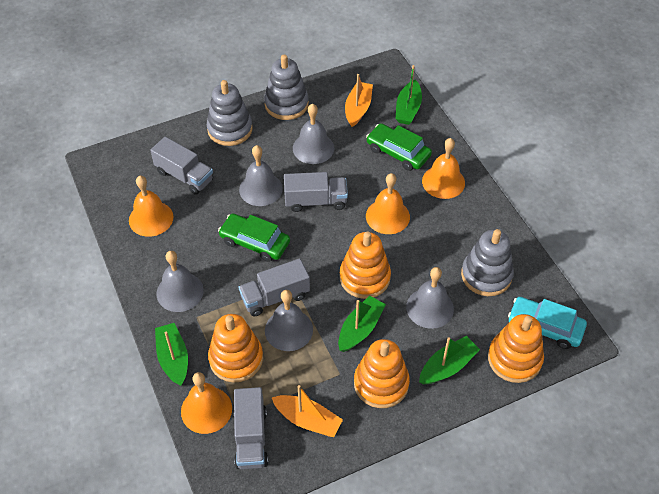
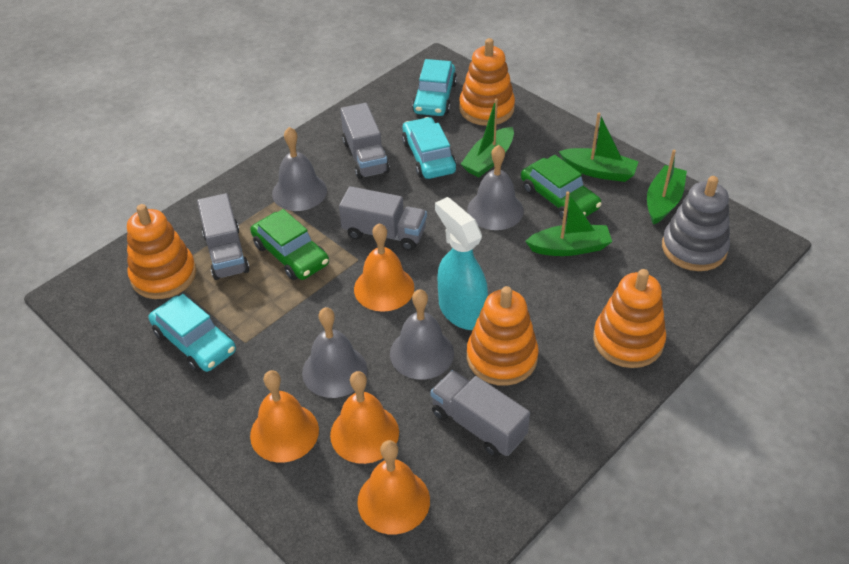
grey bell: [156,251,204,312] [239,145,283,206] [265,290,313,351] [293,103,334,164] [406,267,454,329] = 5 -> [272,127,327,211] [302,307,367,398] [390,289,454,380] [467,145,524,230] = 4
grey stacking toy: [207,80,253,146] [264,55,309,120] [461,229,514,296] = 3 -> [662,176,730,271] = 1
orange boat: [272,385,343,437] [345,74,373,127] = 2 -> none = 0
turquoise car: [508,297,587,349] = 1 -> [149,294,236,372] [402,117,457,179] [412,59,457,116] = 3
turquoise spray bottle: none = 0 -> [435,197,488,330] = 1

